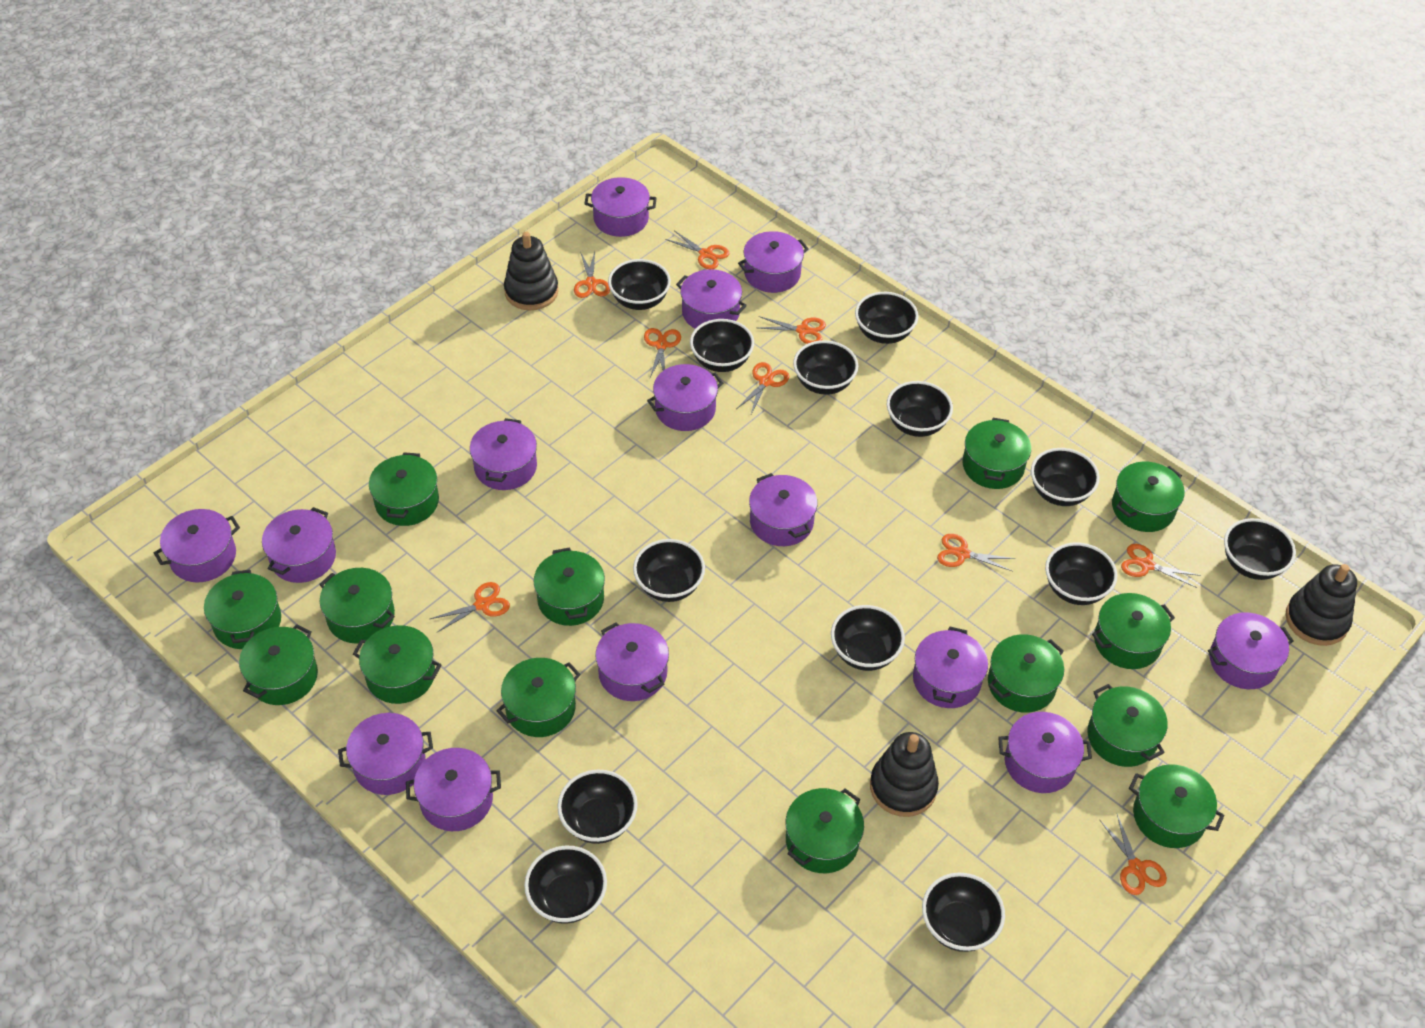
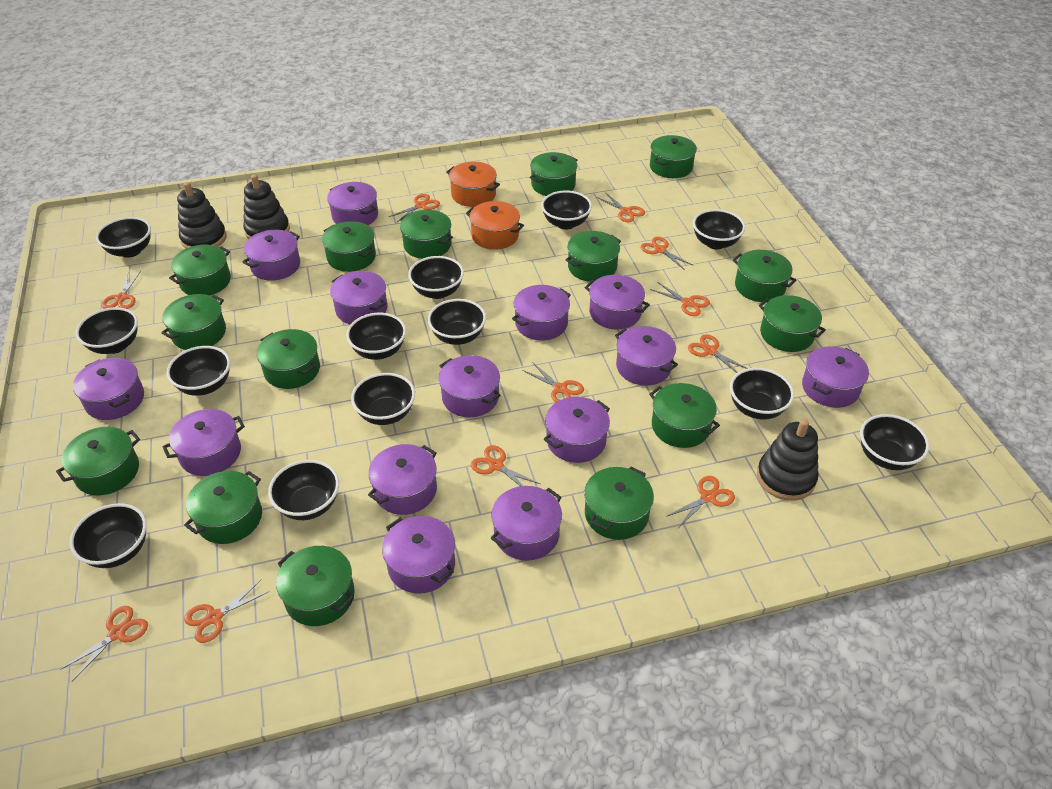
green pot: [204,570,281,649] [239,624,318,705] [319,568,395,643] [353,625,441,704] [369,452,439,526] [496,658,581,737] [534,547,605,626] [785,788,864,873] [963,418,1031,489] [988,634,1064,713] [1087,684,1168,767] [1092,593,1175,669] [1112,462,1184,532] [1129,764,1225,848] = 14 -> [56,427,140,496] [161,294,226,350] [169,245,231,296] [184,471,262,544] [257,329,320,389] [276,546,355,626] [322,221,376,272] [400,210,453,259] [530,152,577,196] [565,231,621,282] [584,466,654,540] [649,383,720,448] [650,135,697,178] [733,250,796,302] [759,295,826,352] = 15
orange pot: none = 0 -> [446,162,500,207] [466,201,524,250] = 2
orange scissors: [430,582,510,632] [574,252,610,298] [644,328,681,377] [665,231,729,269] [737,362,789,416] [758,316,826,344] [937,534,1016,571] [1100,814,1167,895] [1121,544,1201,588] = 9 -> [60,606,148,681] [102,271,141,309] [184,580,270,643] [389,194,440,223] [471,445,540,486] [522,362,584,402] [596,192,645,222] [640,237,694,270] [650,282,710,316] [666,476,735,528] [688,334,748,373] = 11

